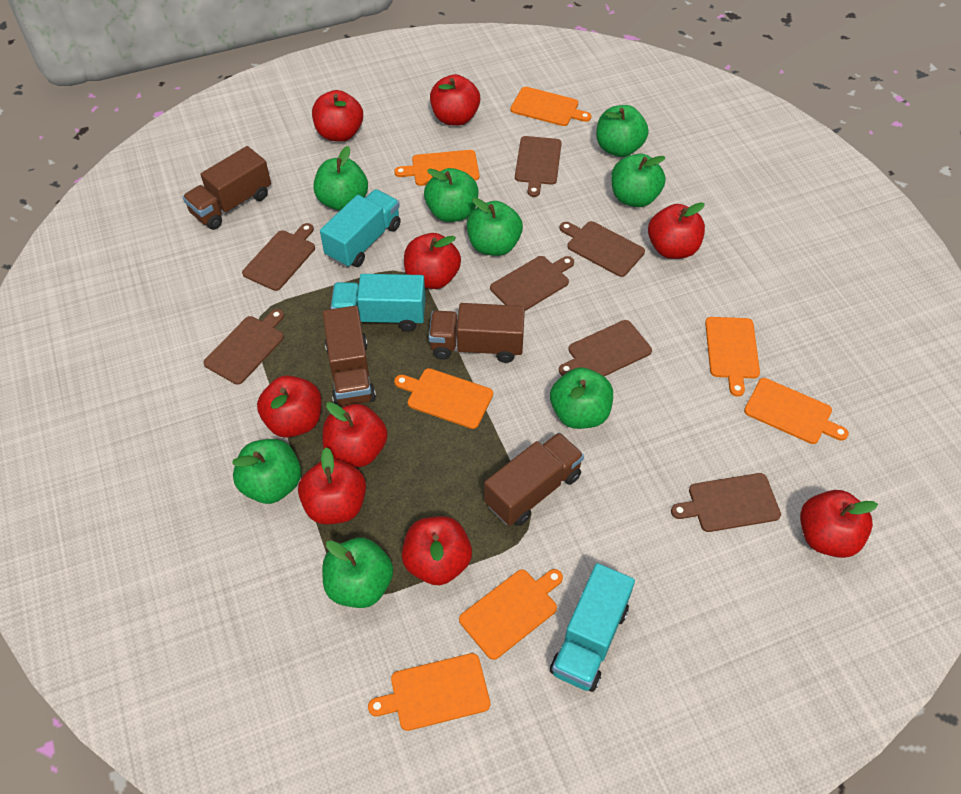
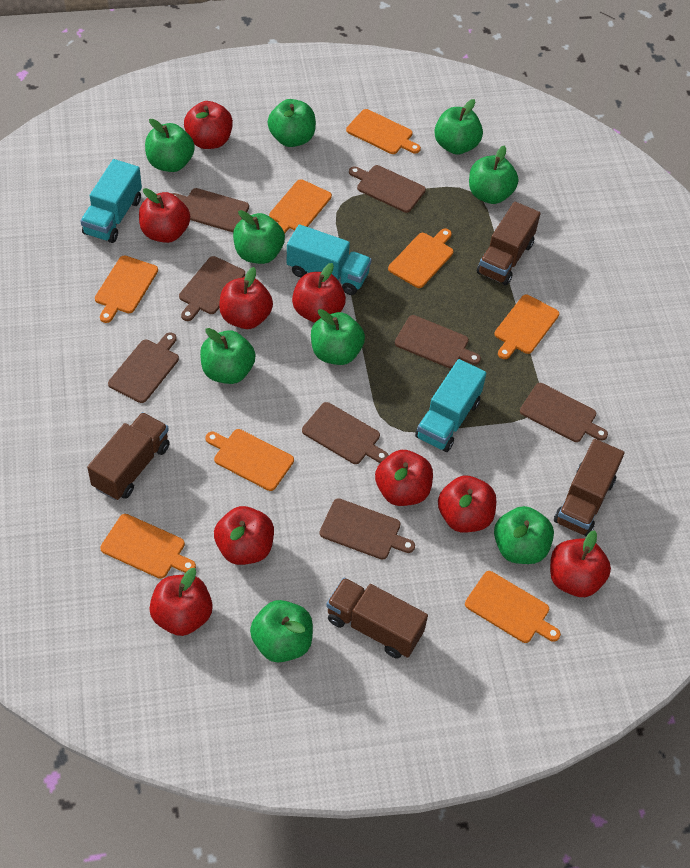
brown cutting board: [203,309,284,385] [242,223,315,291] [490,256,574,311] [515,136,562,197] [559,320,652,376] [560,221,645,277] [671,473,781,532] = 7 -> [108,332,179,403] [171,188,249,232] [179,256,245,321] [302,402,389,464] [319,498,415,560] [349,165,426,213] [395,315,481,368] [520,383,608,442] = 8
green apple: [232,439,301,504] [313,146,368,211] [322,538,393,608] [424,168,478,222] [467,198,523,256] [550,367,613,429] [596,105,648,157] [611,154,666,207] = 8 -> [145,119,195,172] [200,328,256,384] [233,210,285,264] [250,600,313,663] [268,99,316,147] [311,309,365,365] [434,99,483,155] [469,146,518,204] [494,506,554,564] = 9
orange cutting board: [368,653,490,731] [394,150,479,186] [394,368,493,429] [459,569,563,660] [510,87,591,126] [705,317,760,397] [744,378,849,444] = 7 -> [95,255,158,323] [100,514,196,579] [205,429,294,491] [269,179,332,233] [346,109,421,154] [388,229,453,288] [465,571,561,643] [494,294,559,359] = 8

